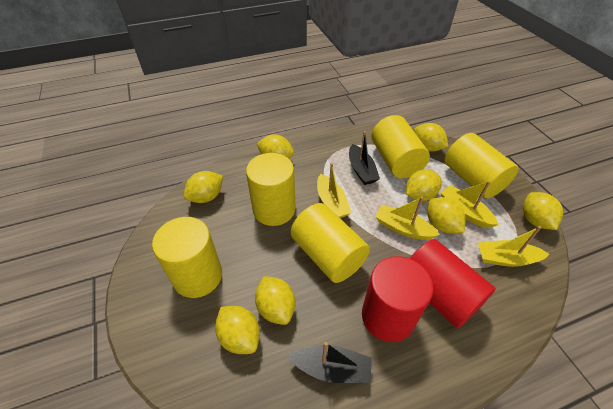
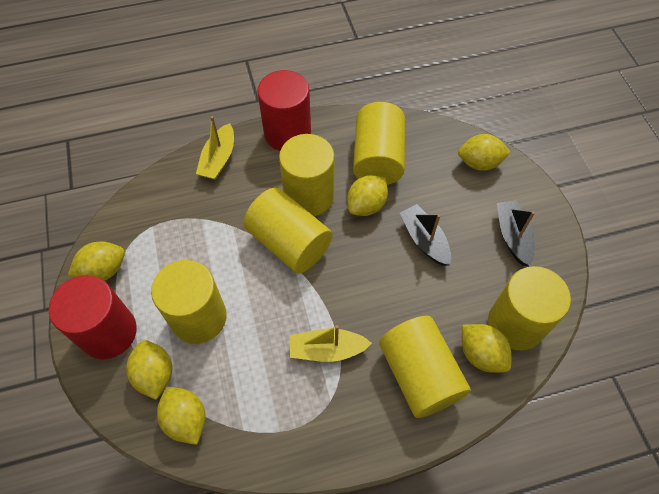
yellow boat: [317,163,352,218] [375,197,440,240] [441,181,499,228] [478,226,549,267] = 4 -> [196,116,234,180] [290,325,372,362] = 2
yellow cylinder: [152,217,222,298] [246,153,296,226] [291,203,370,283] [371,115,430,178] [444,133,519,198] = 5 -> [151,260,227,344] [243,188,332,274] [279,134,335,216] [353,102,405,185] [379,316,471,418] [488,266,571,350] = 6
yellow lemon: [184,171,223,203] [215,306,260,354] [255,276,295,325] [257,134,294,158] [406,170,442,201] [414,123,448,152] [427,197,466,233] [523,192,563,230] = 8 -> [68,241,125,281] [126,340,172,400] [157,387,205,445] [347,175,388,216] [458,134,511,171] [462,324,511,373] = 6

